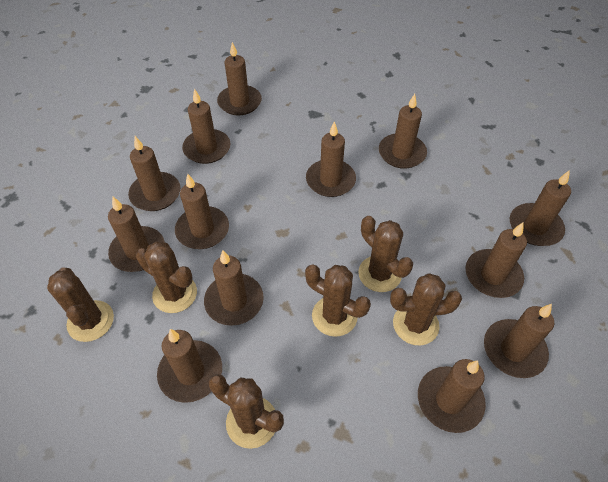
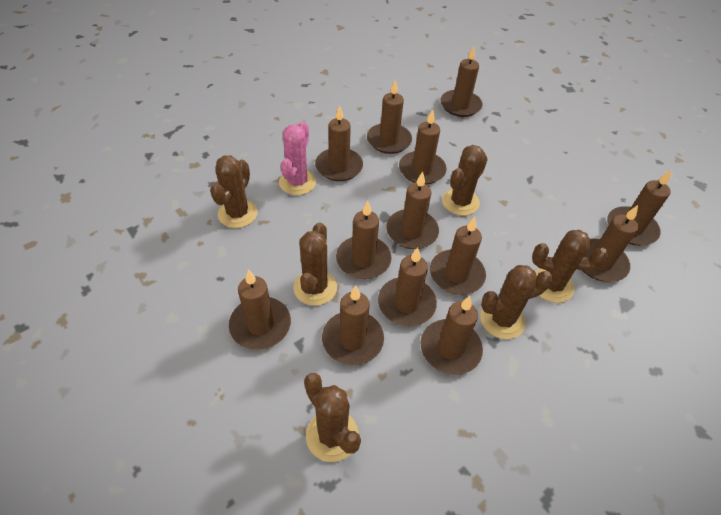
pink cactus: none = 0 -> [279,121,316,195] = 1

